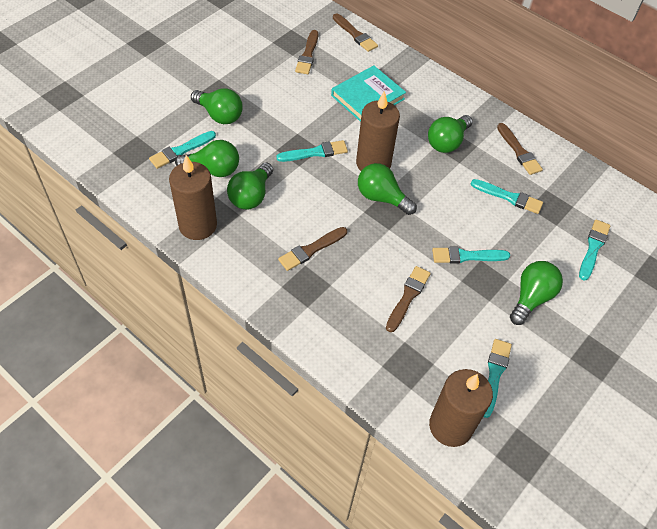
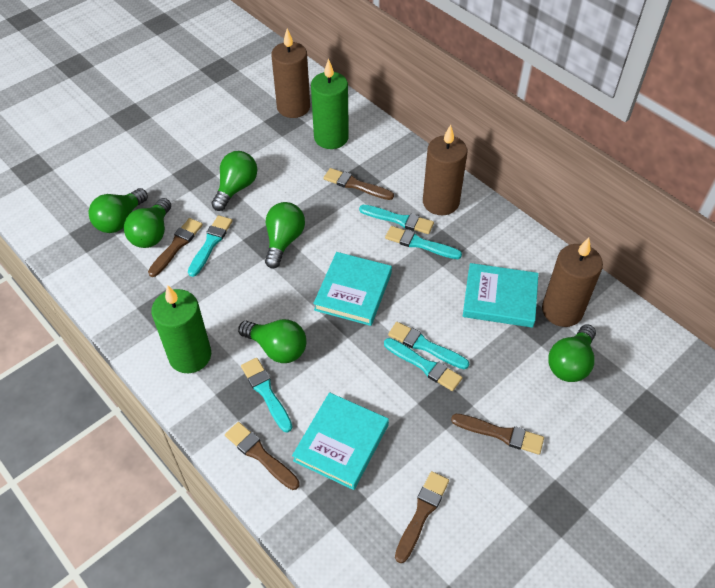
green candle: none = 0 -> [151,285,211,373] [311,58,349,149] = 2
turquoise book: [331,66,406,122] = 1 -> [292,392,389,490] [313,252,392,326] [463,263,539,328] = 3

